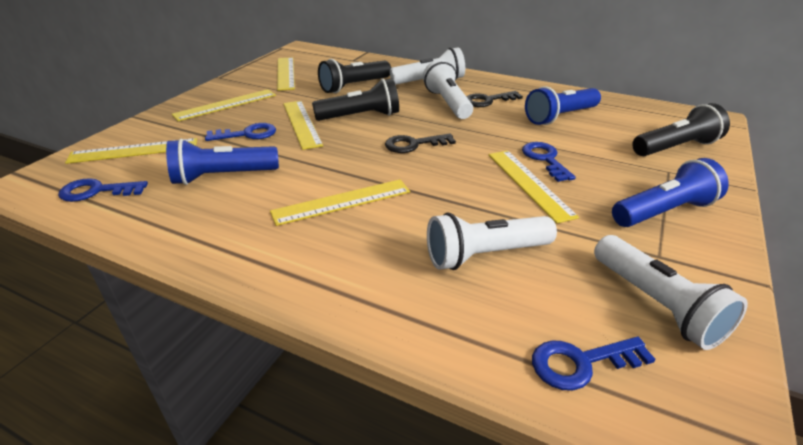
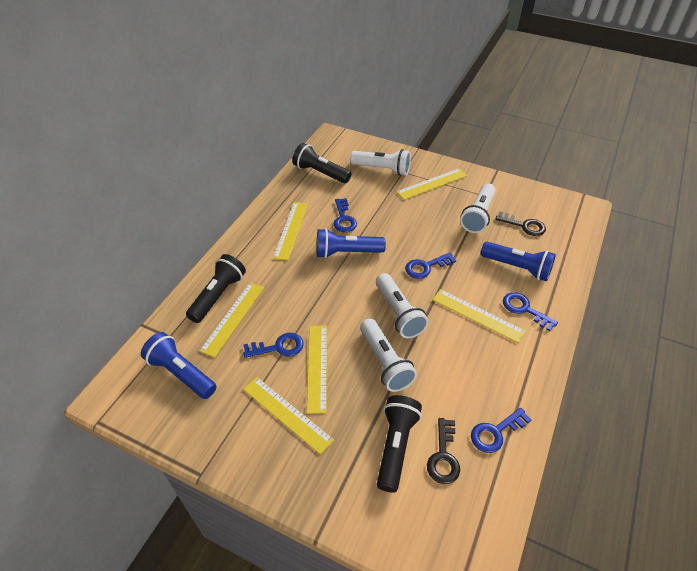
blue key: [58,178,148,202] [205,123,276,141] [522,142,576,182] [532,337,655,391] = 4 -> [243,333,304,358] [334,198,357,232] [405,252,456,279] [471,408,531,453] [503,292,558,331] = 5

